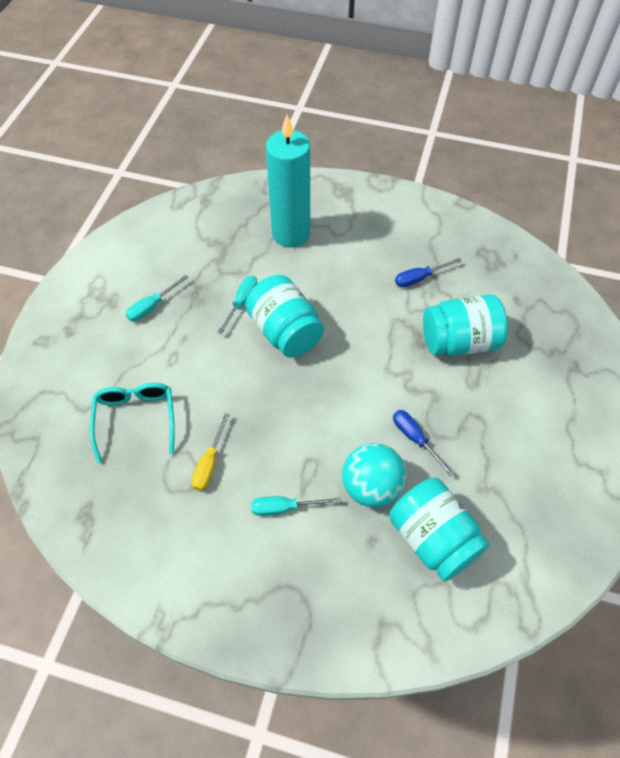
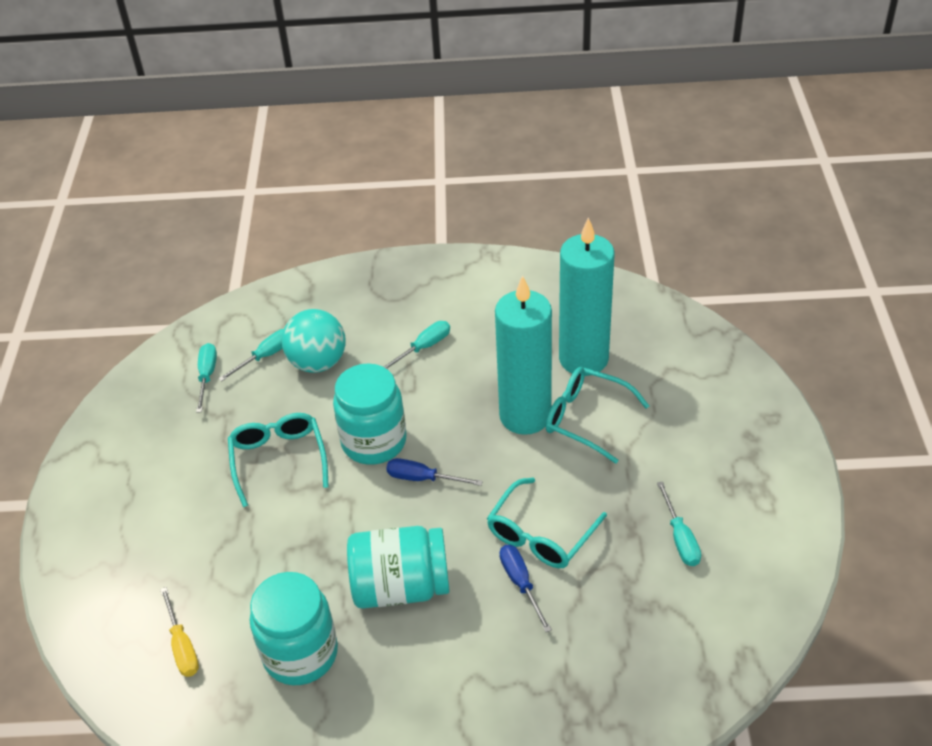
turquoise candle: [266,115,310,247] = 1 -> [495,275,552,435] [559,217,614,376] = 2
turquoise glasses: [90,383,175,463] = 1 -> [228,413,329,507] [487,477,607,568] [546,367,649,464] = 3
turquoise screwdriver: [126,275,189,322] [217,276,258,334] [251,496,341,516] = 3 -> [196,343,217,413] [218,329,284,382] [383,321,450,369] [657,481,701,566] = 4

